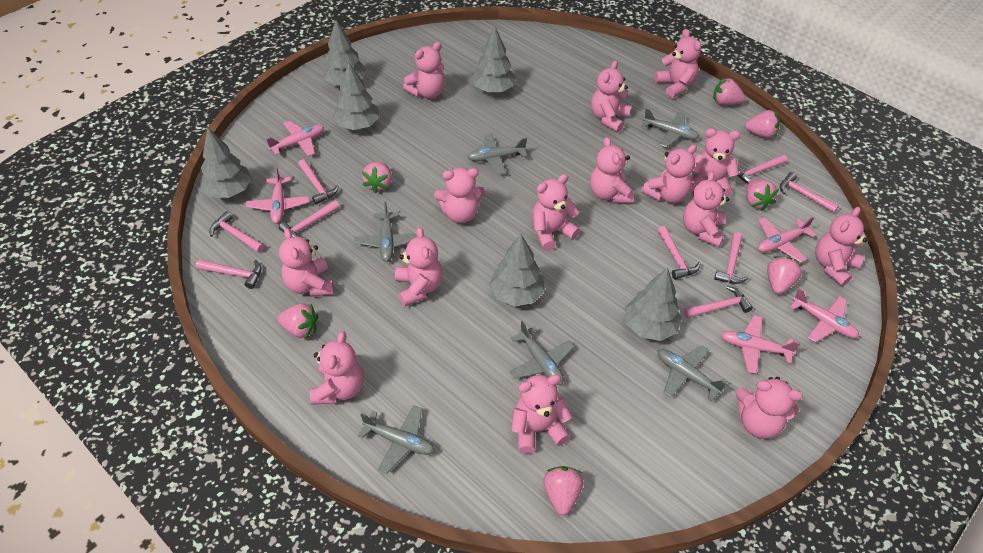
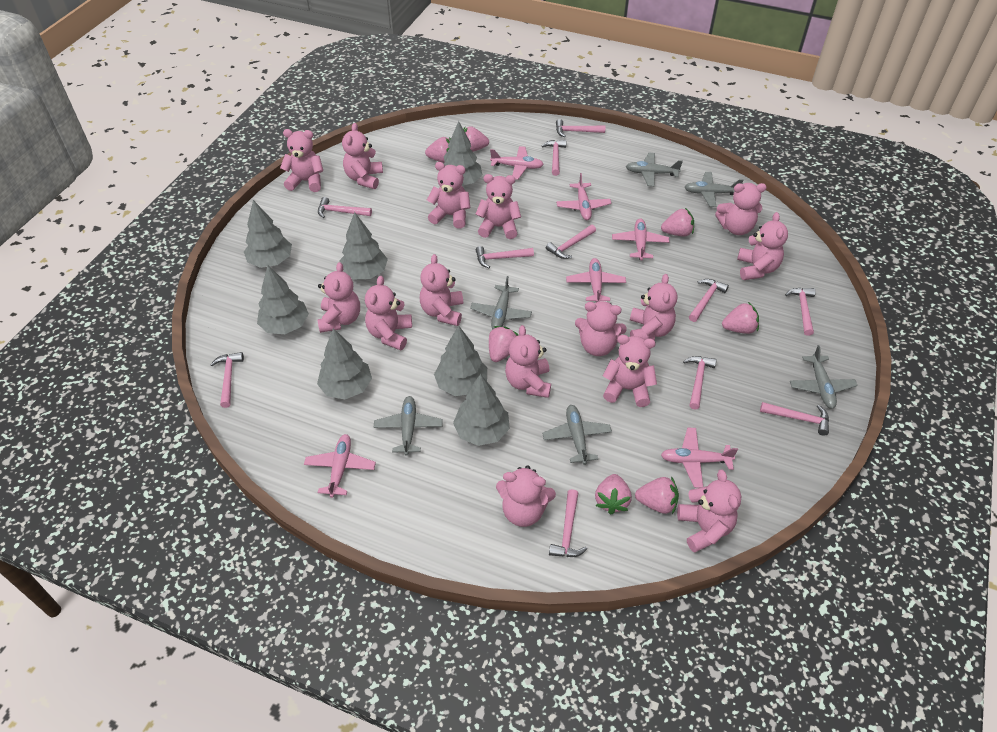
grey tree: [200,128,252,198] [322,20,366,86] [333,62,379,130] [472,27,516,93] [489,234,545,306] [625,268,682,341] = 6 -> [244,200,292,268] [257,266,309,334] [317,328,372,399] [339,212,388,280] [434,325,487,396] [444,121,482,186] [453,374,510,446] = 7
pink hammer: [196,260,261,289] [209,211,265,253] [279,200,340,240] [298,159,339,205] [657,226,700,280] [684,286,753,319] [714,233,749,284] [737,154,787,183] [780,172,839,213] = 9 -> [210,352,244,408] [318,197,372,218] [476,246,534,268] [542,140,567,176] [546,225,596,259] [549,489,587,557] [556,119,605,137] [683,356,716,410] [689,279,729,322] [760,402,829,436] [785,288,816,336] = 11
pink plane: [246,167,309,224] [266,121,324,157] [721,315,800,374] [758,217,816,263] [790,288,859,343] = 5 -> [304,434,376,498] [490,146,544,180] [556,173,611,220] [566,258,626,302] [612,219,669,260] [661,427,738,488] = 6

